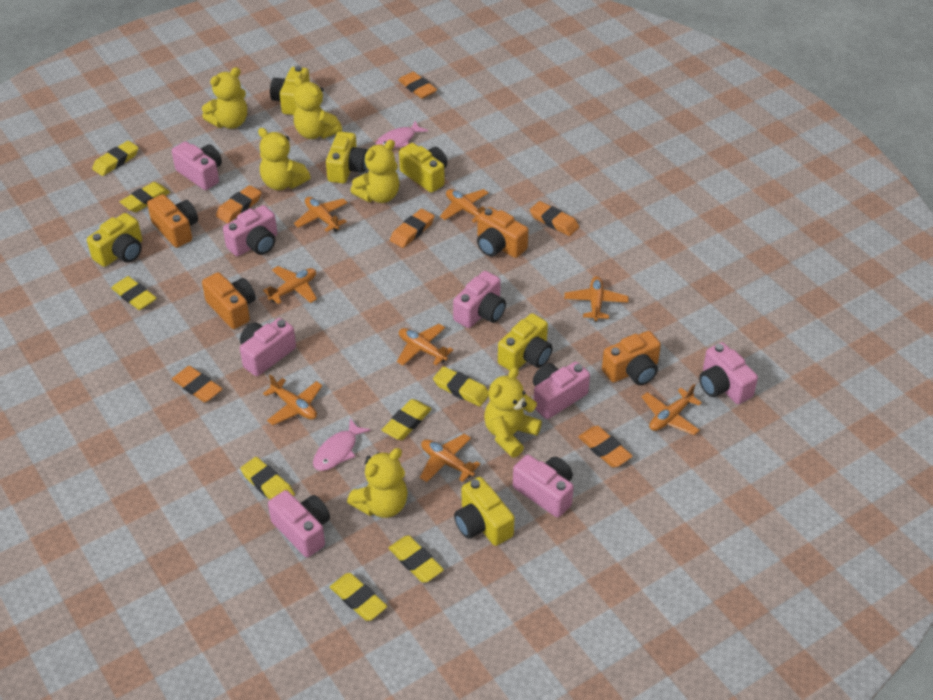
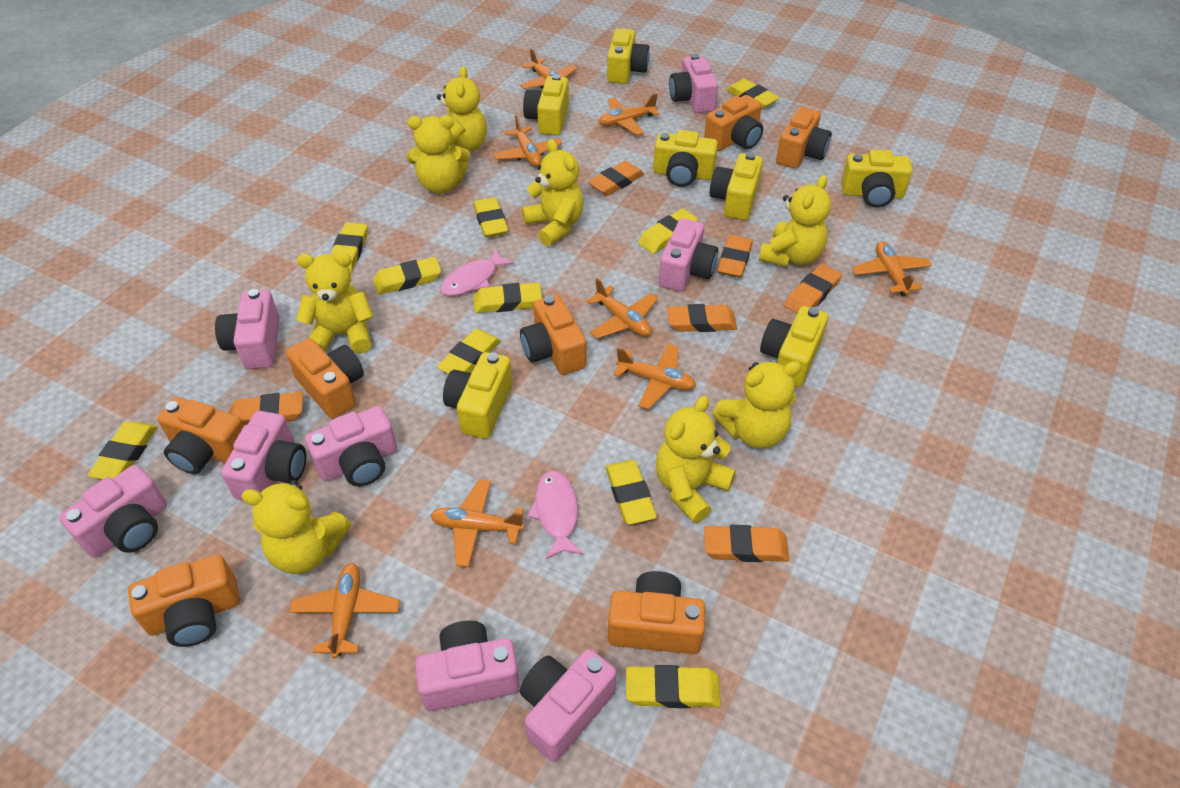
orange camera: [147,194,198,248] [202,272,256,329] [477,207,528,258] [602,331,661,385] = 4 -> [128,554,240,647] [157,397,244,474] [286,338,364,419] [520,295,586,375] [608,571,706,654] [704,95,763,151] [776,107,832,169] = 7
yellow camera: [87,213,142,267] [270,66,310,115] [326,131,367,183] [399,143,447,193] [454,477,515,546] [498,313,553,371] = 6 -> [443,352,512,439] [523,74,569,135] [607,29,650,84] [653,130,718,187] [710,152,763,220] [760,306,828,387] [841,150,912,208] = 7
yellow eraser: [92,141,138,176] [111,276,157,310] [120,182,170,212] [240,457,295,499] [330,573,387,621] [382,399,432,440] [388,535,444,583] [433,366,489,406] = 8 -> [87,421,158,479] [331,222,367,273] [373,257,441,295] [437,329,501,374] [473,197,508,237] [473,283,542,313] [605,460,657,525] [626,665,721,708] [638,208,698,254] [726,79,779,109] = 10
yellow teddy bear: [202,67,247,129] [258,128,310,190] [294,77,342,139] [347,448,408,518] [350,140,400,203] [484,367,542,458] = 6 -> [241,480,351,574] [296,252,374,354] [406,115,470,194] [437,66,487,152] [522,139,584,246] [656,396,735,523] [712,361,802,448] [759,175,831,267] = 8

